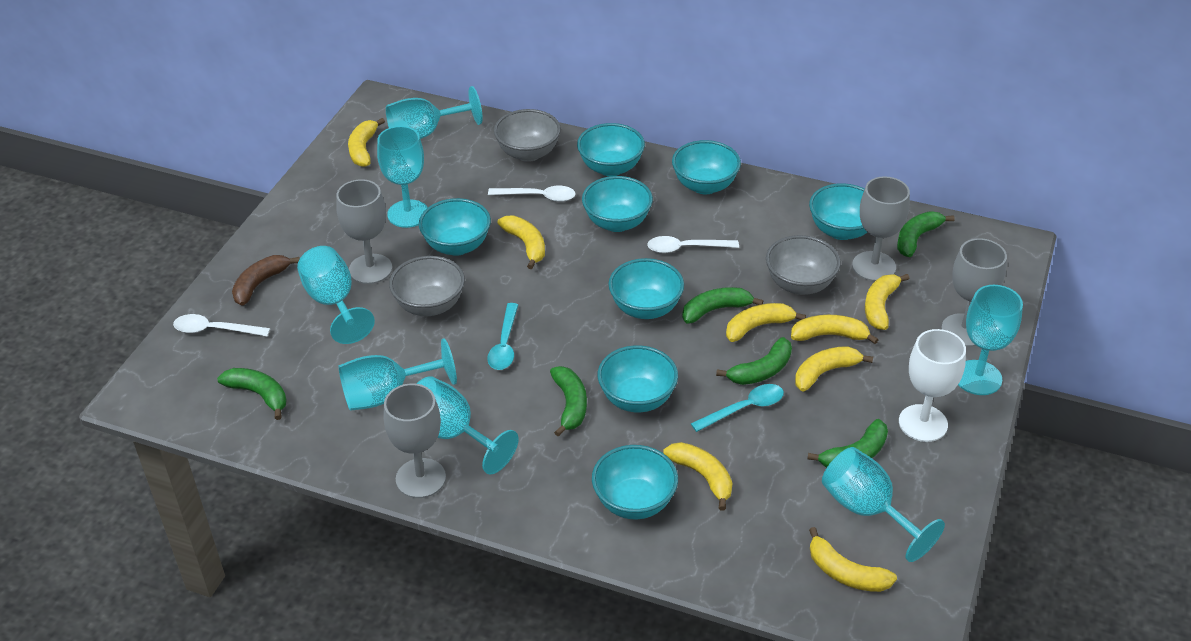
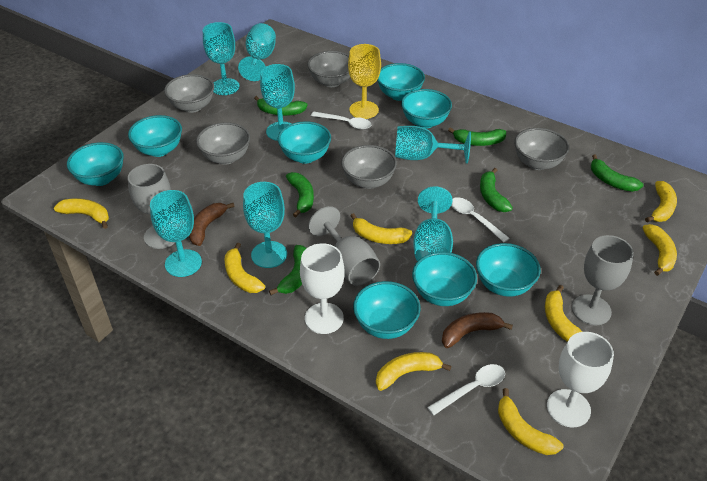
brown banana: [232,255,299,306] = 1 -> [189,203,235,246] [442,312,513,348] = 2
grey bowl: [389,256,465,316] [494,109,561,162] [766,235,841,295] = 3 -> [164,74,214,113] [196,122,250,165] [307,51,350,87] [341,145,397,189] [514,128,569,170] = 5
grey goblet: [336,179,392,284] [383,383,446,498] [852,176,910,281] [941,238,1007,347] = 4 -> [128,164,175,249] [308,206,380,286] [572,235,634,325] = 3
turquoise spoon: [487,303,518,370] [691,384,784,432] = 2 -> none = 0
white goblet: [899,329,966,442] = 1 -> [300,243,345,334] [547,332,614,427] = 2
yellow goblet: none = 0 -> [348,44,381,119] = 1

